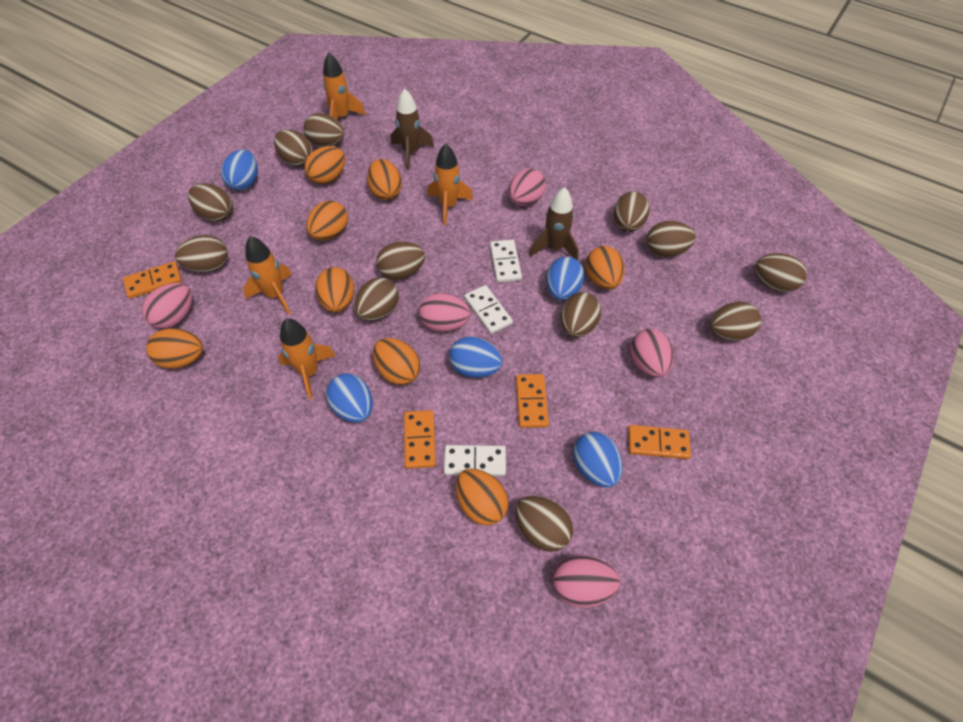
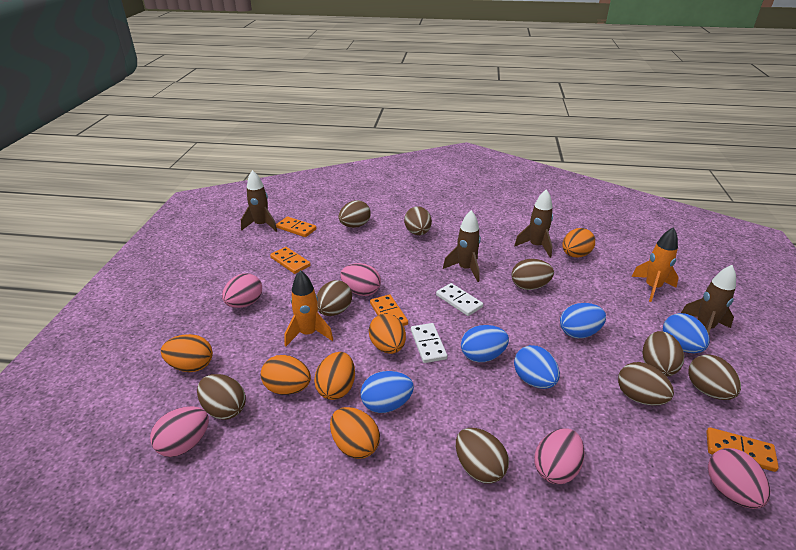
brown egg: [175,235,228,273] [188,183,233,221] [274,129,313,167] [304,113,345,147] [354,277,399,321] [376,241,425,280] [515,496,573,552] [561,292,601,337] [614,191,650,232] [646,221,696,257] [709,301,761,341] [755,253,807,292] = 12 -> [197,374,246,420] [317,280,352,316] [339,200,371,228] [404,206,432,235] [456,428,509,483] [512,259,554,290] [618,362,674,406] [643,331,684,377] [688,354,741,400] = 9
brown rocket: [391,88,434,170] [529,187,579,260] = 2 -> [241,170,277,232] [443,210,481,282] [514,189,553,258] [681,265,736,335] = 4
orange egg: [146,328,203,369] [304,146,345,184] [306,201,348,240] [315,267,354,313] [367,159,402,200] [373,338,420,385] [456,469,509,525] [586,246,625,289] = 8 -> [161,334,213,372] [261,355,311,395] [314,352,355,400] [330,407,380,459] [369,314,406,354] [563,228,595,257] = 6
orange rocket: [243,236,292,315] [278,318,336,400] [323,53,366,119] [428,143,473,225] = 4 -> [284,270,333,347] [631,227,679,302] = 2
white domino: [444,445,506,476] [464,285,513,334] [490,239,522,283] = 3 -> [411,323,447,363] [436,283,483,316] = 2

